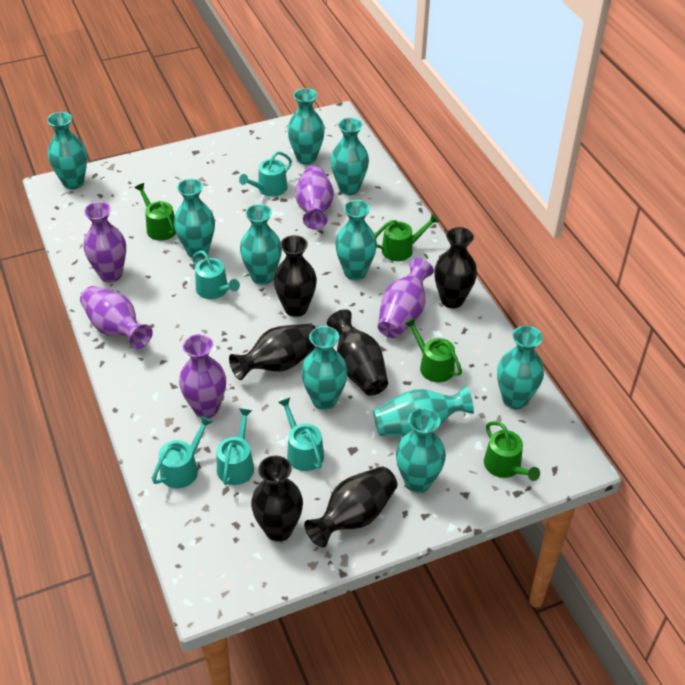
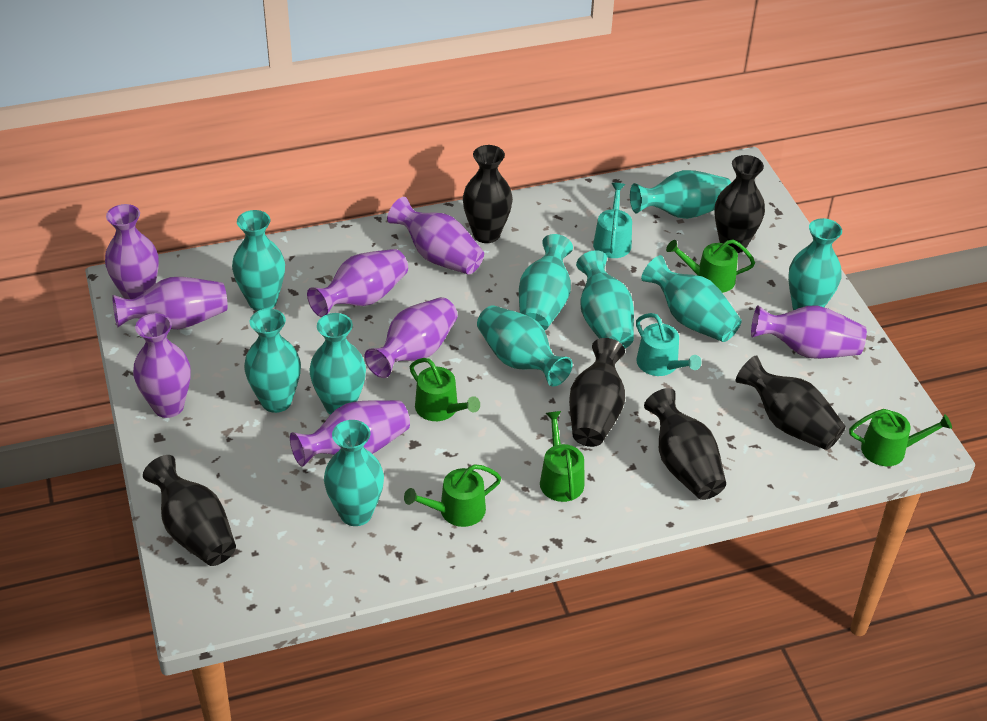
green watering can: [134,183,176,241] [375,214,439,261] [404,318,462,382] [484,421,540,481] = 4 -> [404,464,501,527] [410,358,480,421] [540,411,584,502] [666,240,755,293] [849,409,952,466] = 5
purple vase: [80,286,153,349] [84,202,126,282] [179,334,226,418] [295,165,334,229] [378,258,434,338] = 5 -> [105,204,159,299] [112,277,228,329] [133,313,191,418] [290,400,410,467] [307,249,408,317] [364,297,457,378] [387,197,484,275] [751,305,867,359] = 8
turquoise watering can: [152,416,213,488] [192,250,240,299] [217,408,254,485] [239,152,292,197] [278,398,324,471] = 5 -> [593,183,632,258] [636,313,701,376] = 2

